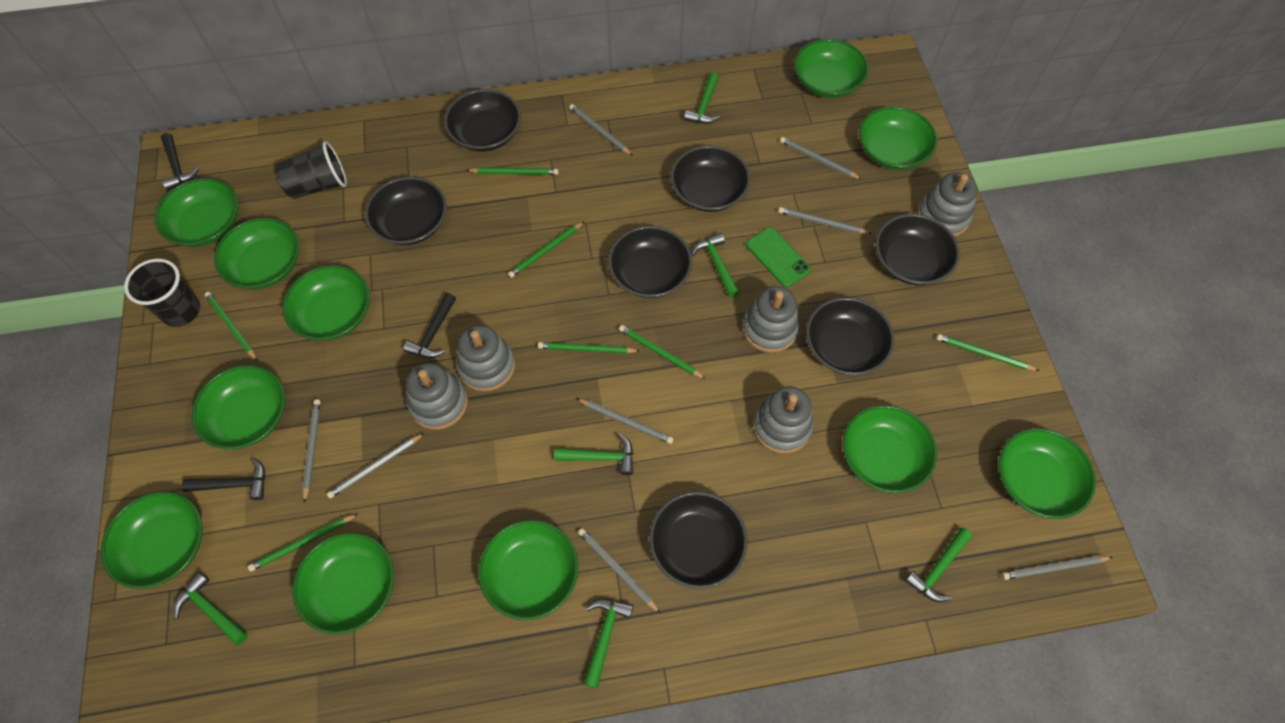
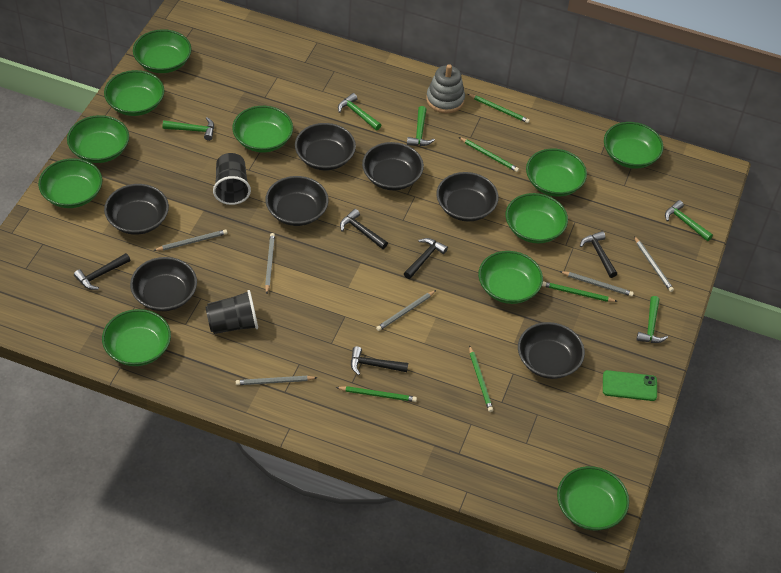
black hammer: [161,133,199,190] [182,458,265,500] [403,293,456,358] = 3 -> [74,253,130,290] [340,209,388,249] [351,346,408,375] [404,238,448,279] [580,231,617,278] = 5
green hammer: [174,572,248,645] [555,433,633,475] [584,598,633,689] [684,72,720,124] [691,233,739,297] [905,528,972,602] = 6 -> [163,117,214,141] [338,93,381,130] [407,106,435,146] [636,296,668,343] [665,200,713,241] = 5
green pencil: [204,292,257,361] [248,514,358,572] [466,167,558,175] [508,221,585,278] [538,342,640,354] [619,325,706,379] [936,334,1040,371] = 7 -> [336,386,417,402] [459,137,519,172] [468,94,530,123] [469,345,493,412] [542,282,618,302] = 5
grey pencil: [302,399,321,503] [327,433,424,499] [569,104,633,156] [576,398,674,444] [578,528,661,614] [778,207,872,234] [780,137,861,179] [1002,556,1113,580] = 8 -> [153,229,227,251] [236,376,317,385] [265,233,275,294] [376,290,436,331] [560,271,634,297] [634,236,674,292] = 6
grey stacking toy: [406,363,468,430] [456,325,515,392] [742,286,800,353] [753,386,814,454] [917,172,977,237] = 5 -> [426,64,465,113] = 1

